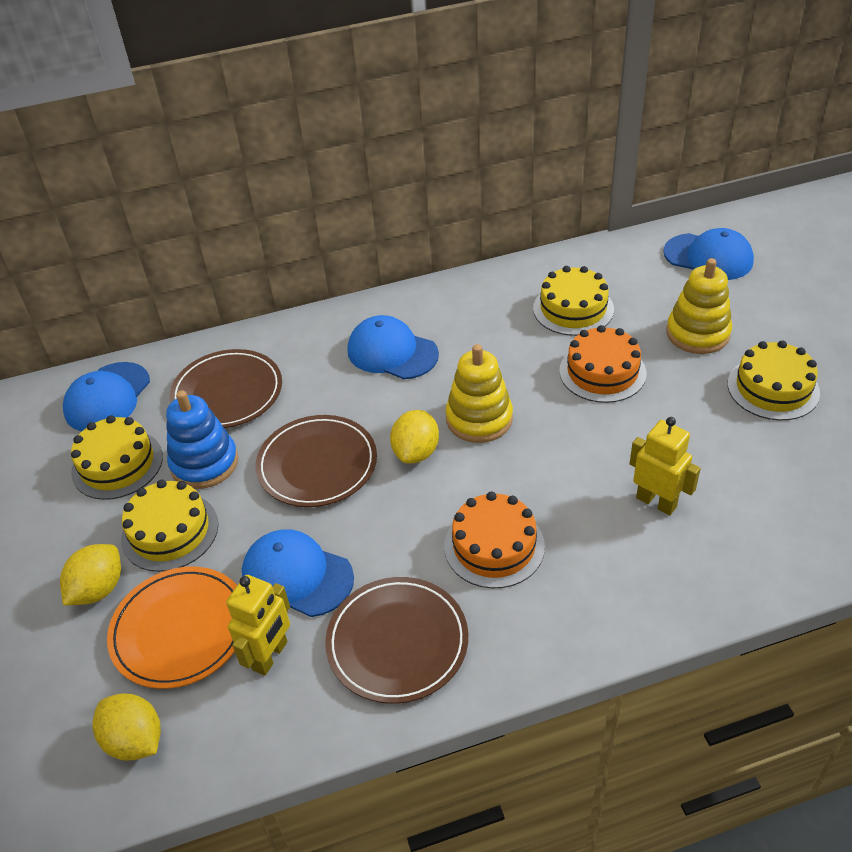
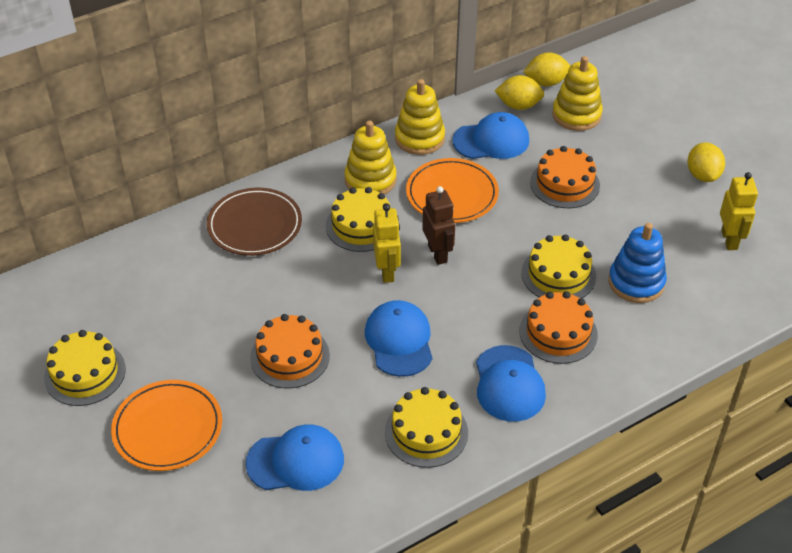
brown plate: [170,349,282,428] [256,415,377,507] [325,577,468,704] = 3 -> [207,188,302,256] = 1
brown robot: none = 0 -> [422,186,455,265] = 1
orange cake: [444,492,545,589] [559,325,646,403] = 2 -> [250,314,330,389] [520,291,598,364] [530,146,600,208] = 3
orange plate: [107,567,237,689] = 1 -> [111,380,222,471] [406,158,499,223] = 2
yellow stacking toy: [445,344,513,443] [666,258,732,354] = 2 -> [344,121,397,195] [395,79,445,155] [552,56,603,131] = 3

